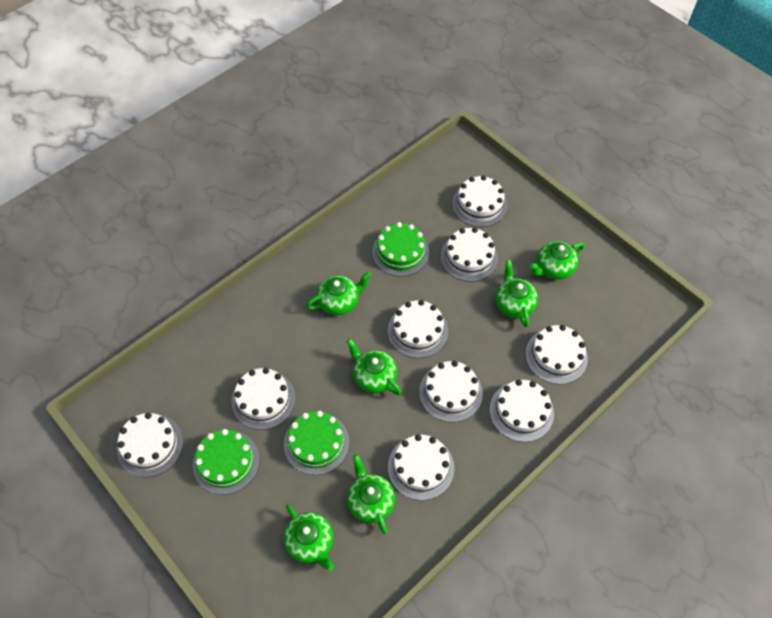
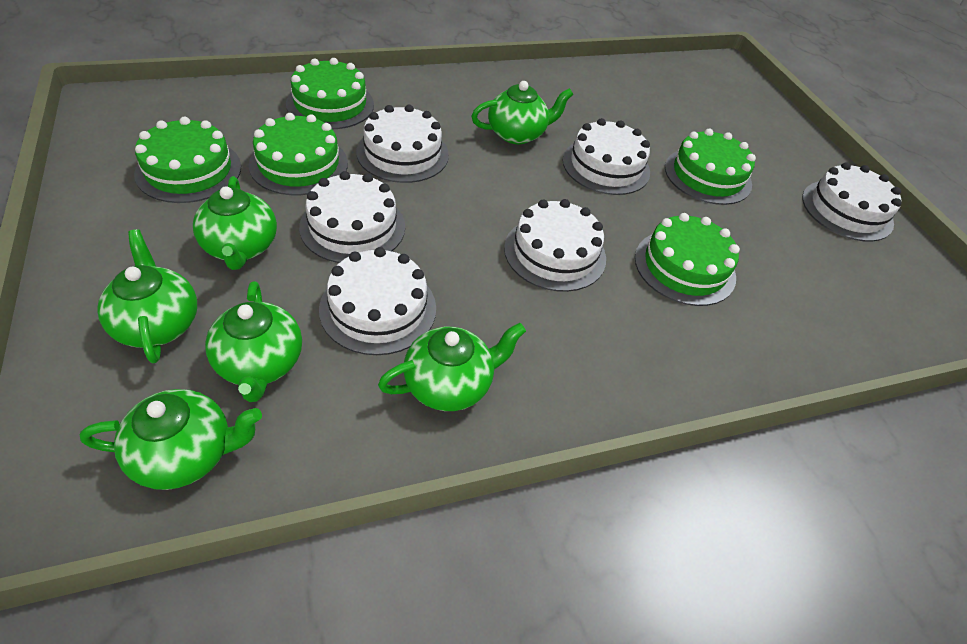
green cake: [193,429,260,495] [284,411,349,475] [372,222,429,277] = 3 -> [134,117,241,203] [249,113,348,195] [286,58,374,129] [635,213,740,306] [665,129,756,205] = 5
white cake: [117,412,183,477] [232,368,296,430] [388,300,448,358] [388,434,454,500] [419,361,483,422] [441,227,498,282] [452,175,507,227] [490,379,554,442] [526,325,588,384] = 9 -> [299,171,405,263] [319,247,436,355] [356,105,449,183] [504,199,606,292] [562,118,650,195] [802,162,902,242] = 6

